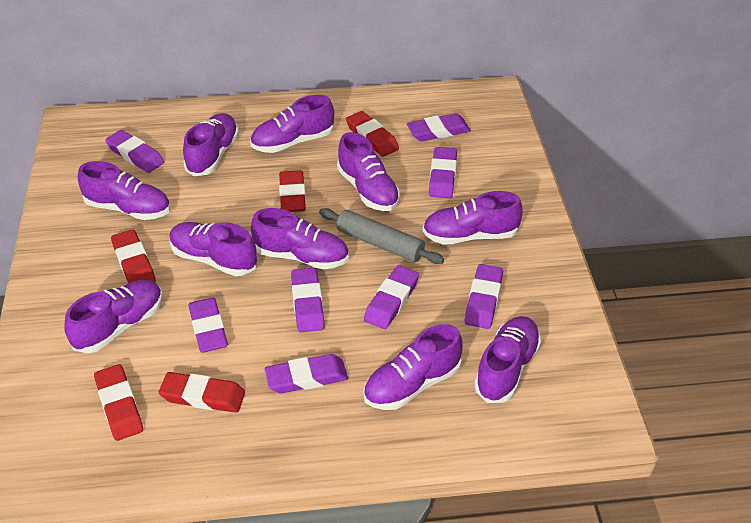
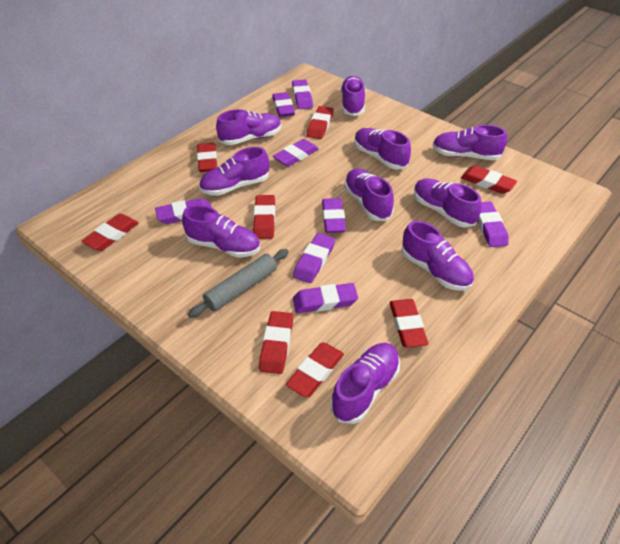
red eraser: [94,364,143,441] [111,229,156,284] [159,372,245,413] [279,170,306,212] [346,111,399,157] = 5 -> [81,214,139,251] [197,143,217,172] [253,195,275,239] [259,311,293,374] [286,343,344,397] [307,106,334,139] [389,299,428,348] [461,165,517,194] = 8

